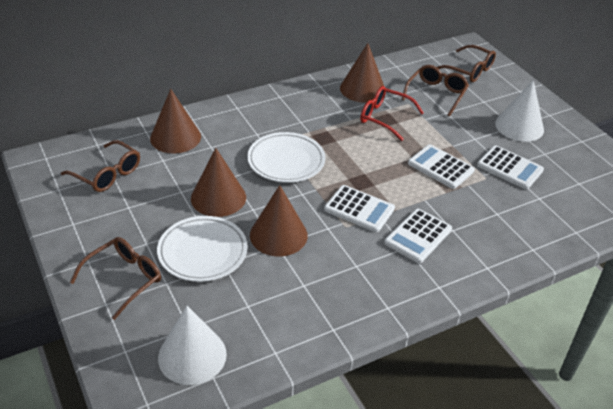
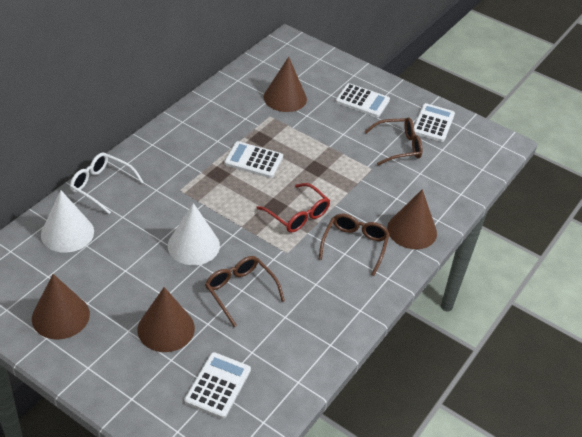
brown glasses: [61,140,140,192] [70,237,161,320] [402,65,469,116] [437,45,496,82] = 4 -> [205,256,285,327] [318,214,390,276] [364,118,422,166] = 3
white glasses: none = 0 -> [70,152,144,214] = 1
white plate: [157,216,248,282] [247,132,326,183] = 2 -> none = 0

